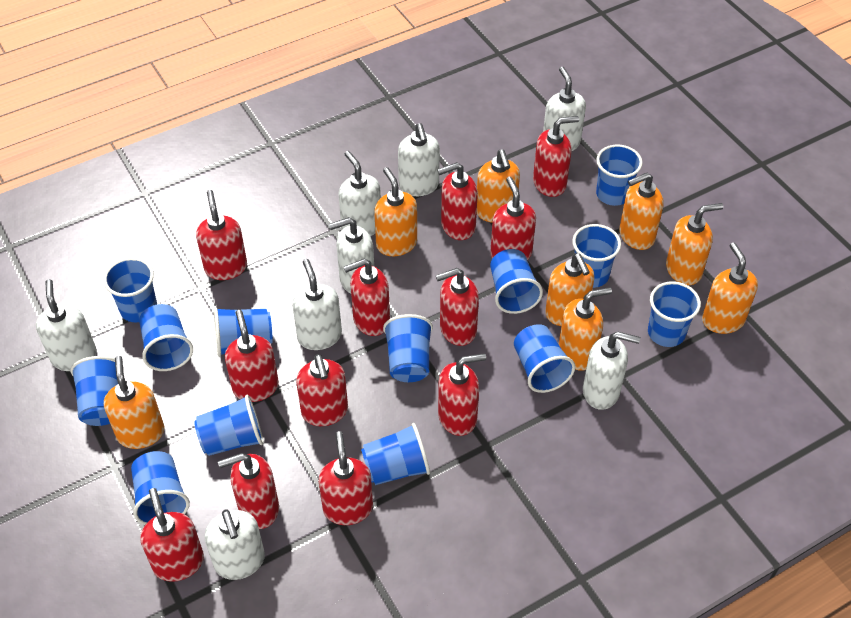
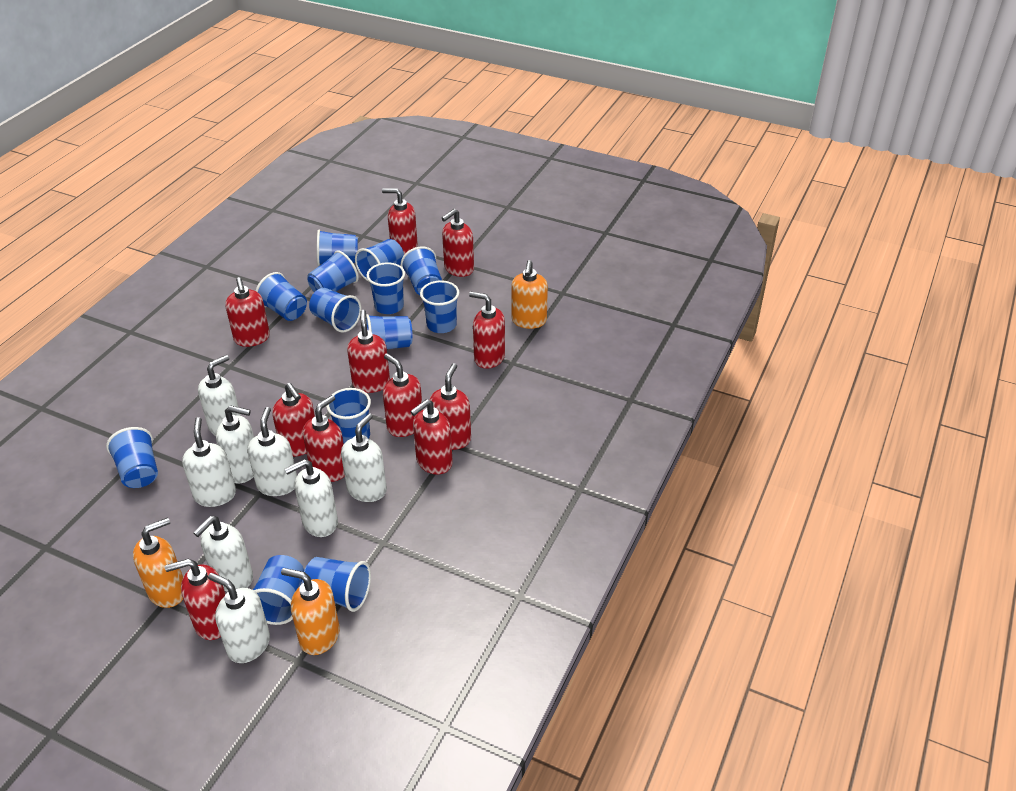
orange soap dispenser: [104,356,164,449] [374,167,417,256] [477,149,520,222] [545,253,594,326] [559,287,612,371] [619,173,664,250] [666,203,723,285] [702,242,758,334] = 8 -> [133,517,183,608] [281,568,340,655] [512,260,548,329] = 3
red soap dispenser: [140,488,204,582] [196,190,247,280] [218,453,279,529] [225,310,279,402] [296,354,348,426] [319,431,373,525] [343,259,390,336] [436,268,479,346] [437,162,478,240] [438,353,486,436] [490,177,536,260] [533,116,579,197] = 12 -> [165,559,226,640] [226,277,270,347] [272,383,315,457] [303,395,345,482] [347,310,390,393] [382,188,418,254] [383,353,422,437] [410,399,453,474] [430,363,471,450] [442,209,474,277] [469,292,505,369] = 11

